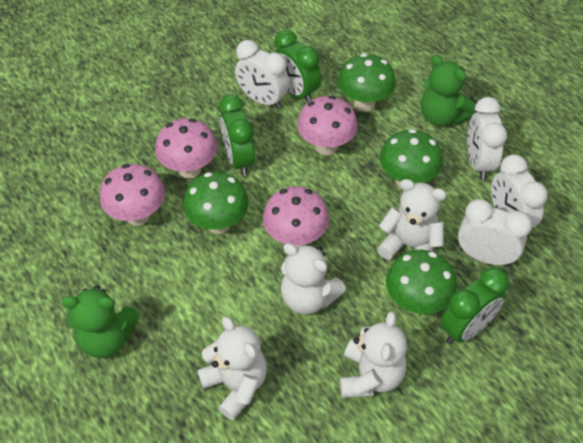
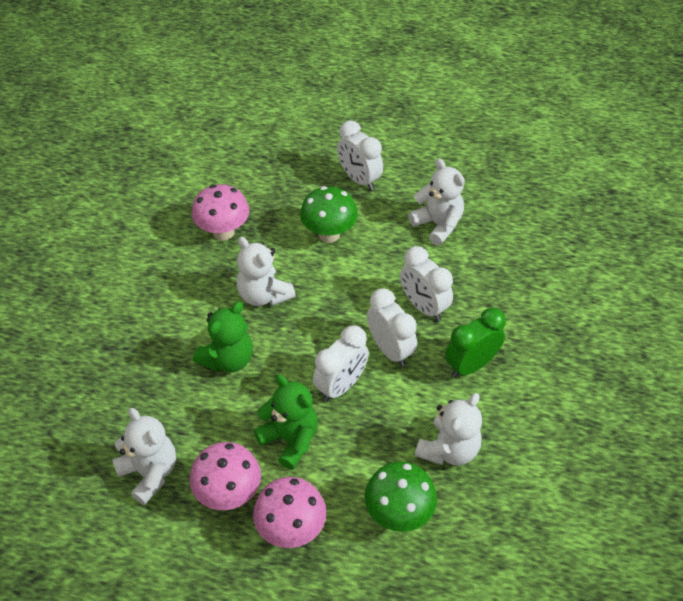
green clock: [219,94,255,176] [274,30,321,103] [440,267,509,344] = 3 -> [445,308,506,378] = 1
green mushroom: [183,172,249,234] [338,53,396,112] [380,129,443,189] [386,250,457,314] = 4 -> [300,186,358,243] [365,461,437,532] = 2
pink mushroom: [100,164,165,226] [155,118,217,179] [263,186,329,248] [297,96,358,155] = 4 -> [190,442,261,510] [192,184,249,241] [253,477,326,548] = 3

